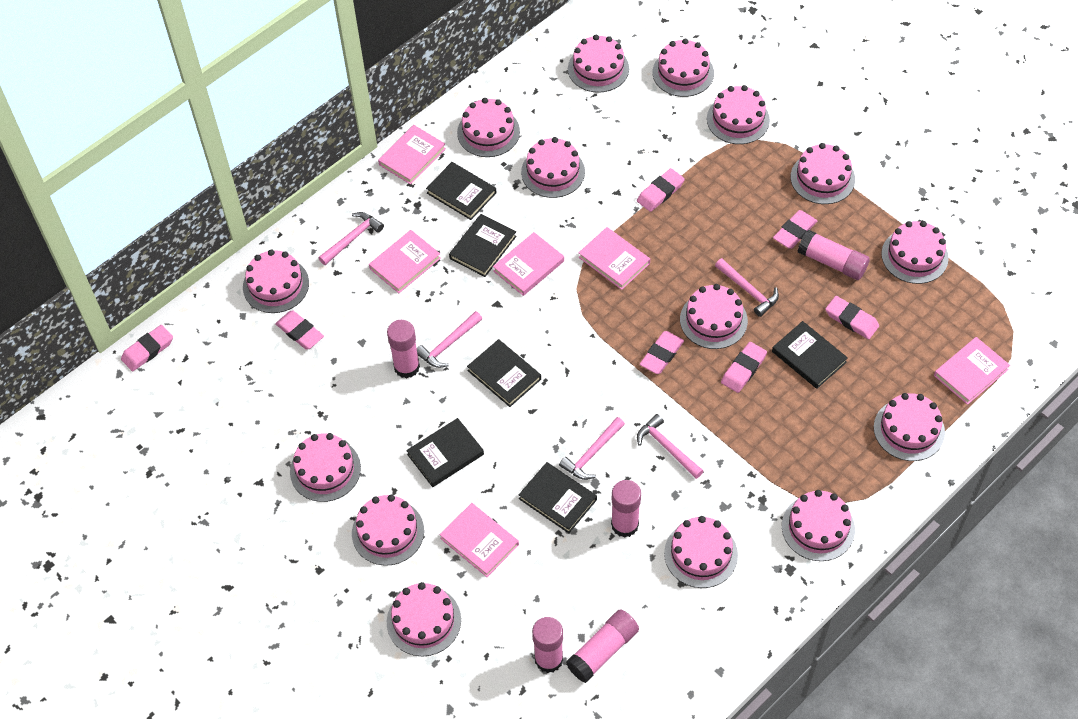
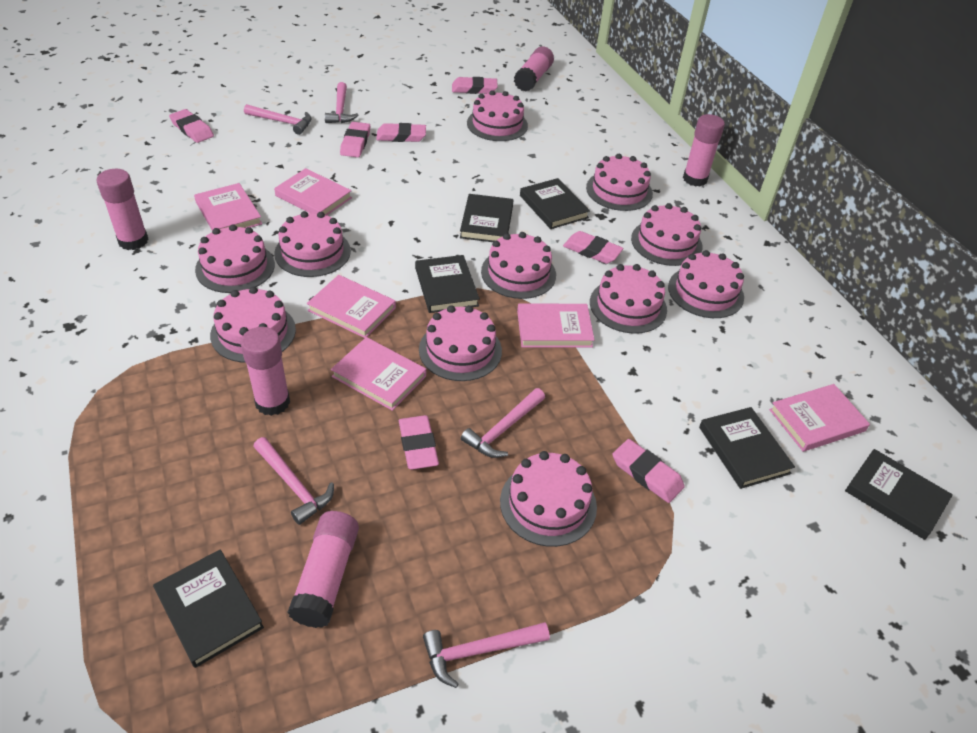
pink cake: [243,249,309,313] [290,433,361,502] [352,495,424,566] [387,582,461,656] [457,98,520,157] [521,137,585,198] [568,35,629,93] [653,39,714,97] [664,516,738,588] [680,284,748,349] [707,85,770,144] [782,490,855,561] [791,143,855,204] [874,393,945,461] [881,221,949,284] = 15 -> [195,224,275,293] [210,287,296,363] [274,211,351,277] [419,305,502,381] [467,90,528,141] [481,232,556,299] [500,451,597,547] [586,154,653,211] [590,264,667,334] [631,203,702,266] [668,250,744,318] = 11

